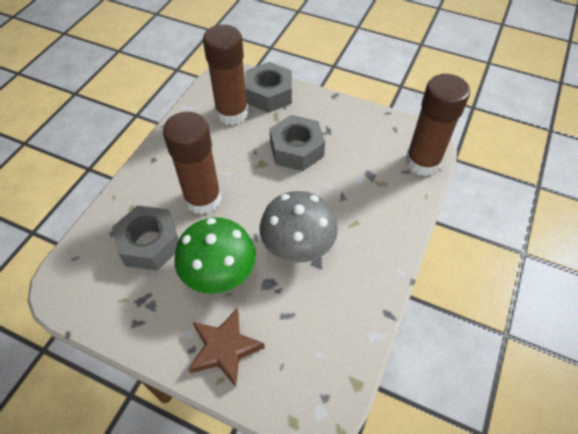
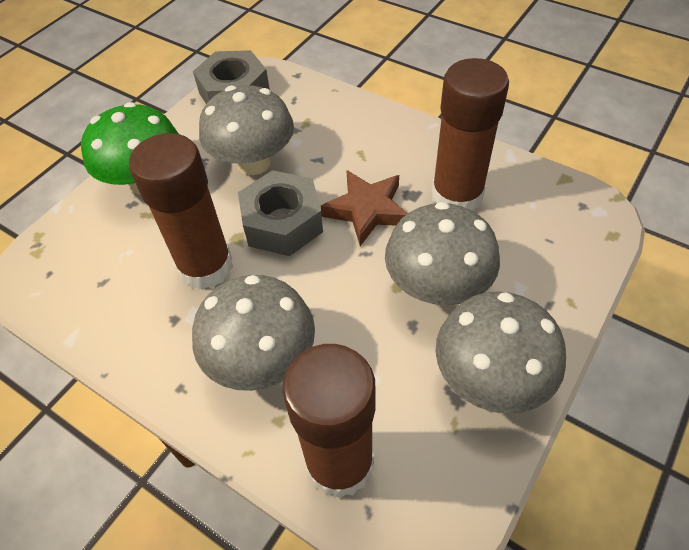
grey mushroom: [260,191,338,263] = 1 -> [192,275,315,391] [199,85,294,175] [385,202,500,305] [435,291,566,414] = 4
grey nut: [112,205,179,271] [245,62,292,113] [270,115,325,171] = 3 -> [193,50,270,104] [238,170,323,256] = 2

